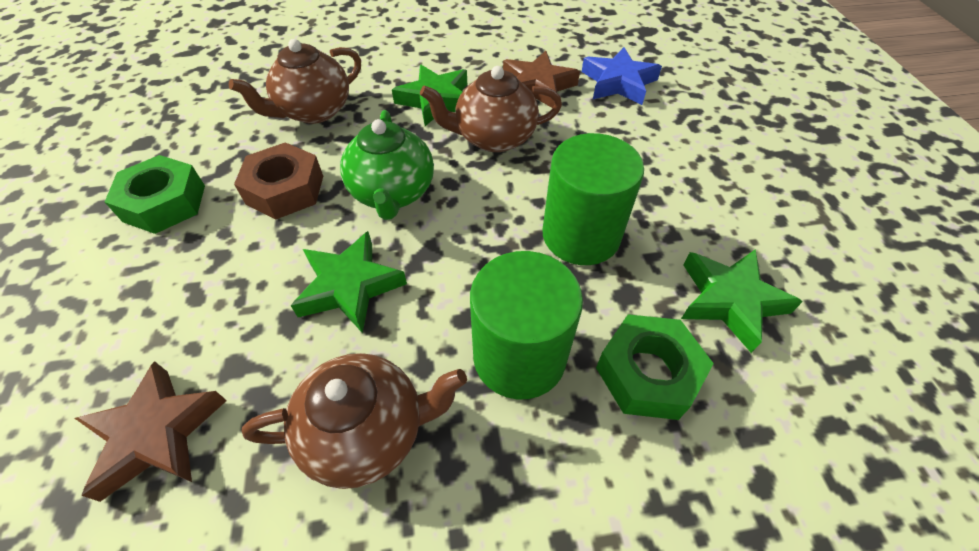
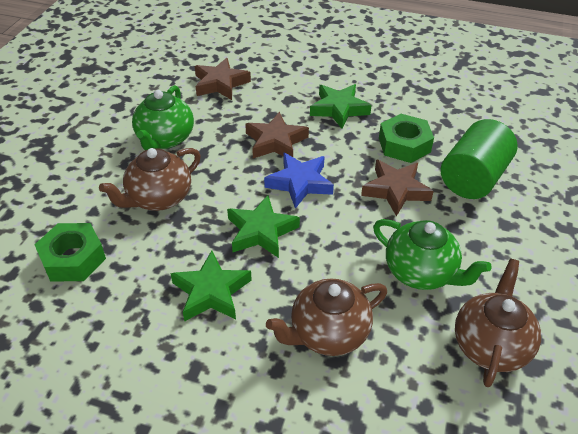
brown nut: [234,142,323,219] = 1 -> none = 0
brown star: [74,361,227,502] [503,51,580,108] = 2 -> [195,58,251,100] [245,112,309,158] [361,159,434,217] = 3
green cylinder: [470,251,583,400] [542,133,644,265] = 2 -> [441,119,518,199] = 1
green teapot: [340,110,434,220] = 1 -> [132,85,194,150] [373,219,492,290] = 2

